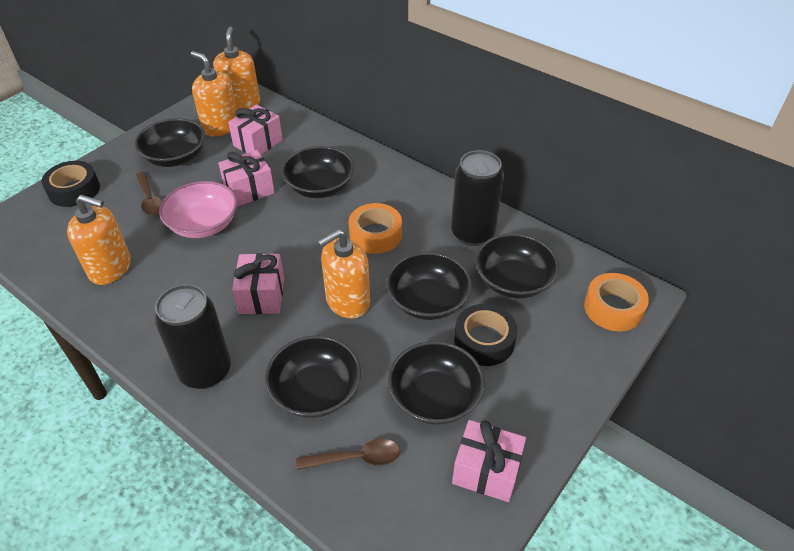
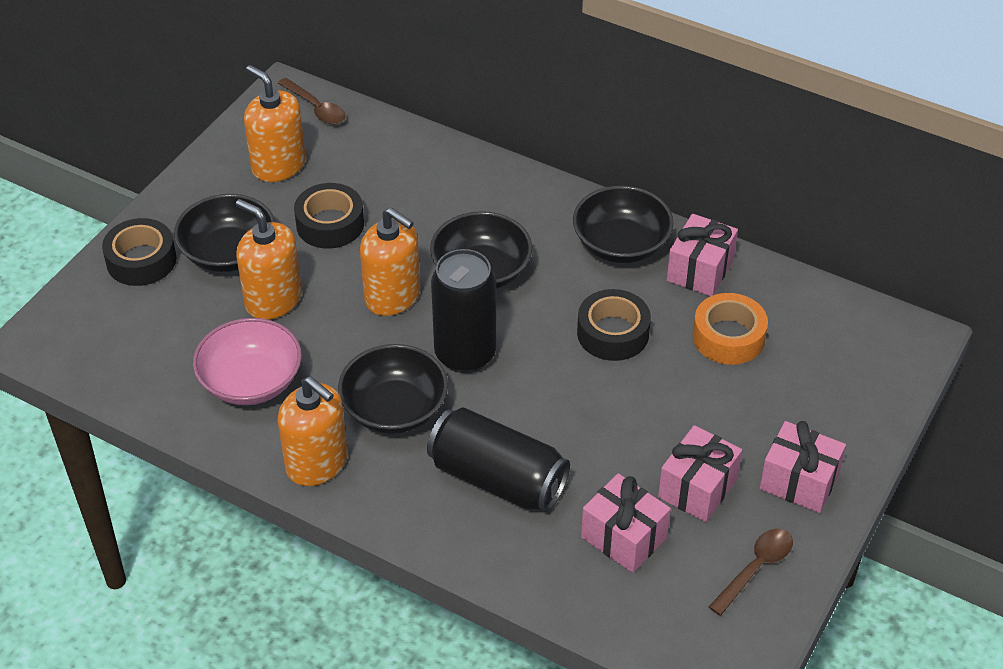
black bowl: [135,118,205,167] [265,335,361,418] [282,146,354,198] [386,252,472,320] [388,341,485,425] [475,233,559,299] = 6 -> [174,194,275,272] [338,344,448,434] [430,211,532,289] [573,186,674,263] = 4
black tape: [42,161,100,207] [454,304,517,366] = 2 -> [102,218,176,286] [294,183,364,249] [577,289,651,361] = 3
orange tape: [349,203,402,254] [584,273,649,332] = 2 -> [693,293,768,365] = 1

